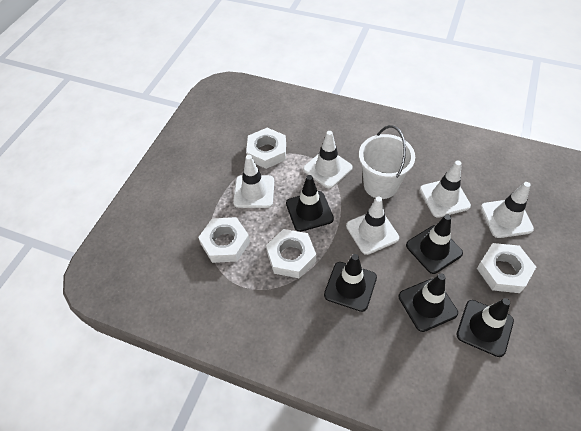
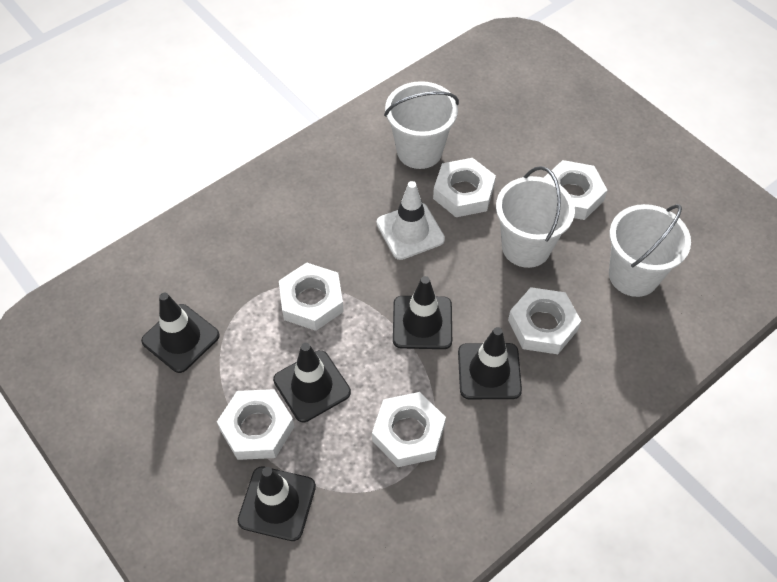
white bucket: [359,125,415,199] = 1 -> [384,81,459,169] [496,166,575,268] [609,204,691,297] = 3
white nut: [198,217,250,263] [246,128,286,169] [266,229,316,278] [477,243,536,293] = 4 -> [217,389,295,460] [279,262,344,331] [372,392,446,467] [433,158,496,217] [508,287,581,354] [544,160,607,220] = 6
white traffic cone: [233,155,274,208] [303,131,353,188] [346,196,399,255] [420,161,471,218] [481,182,534,238] = 5 -> [376,181,445,260] = 1

